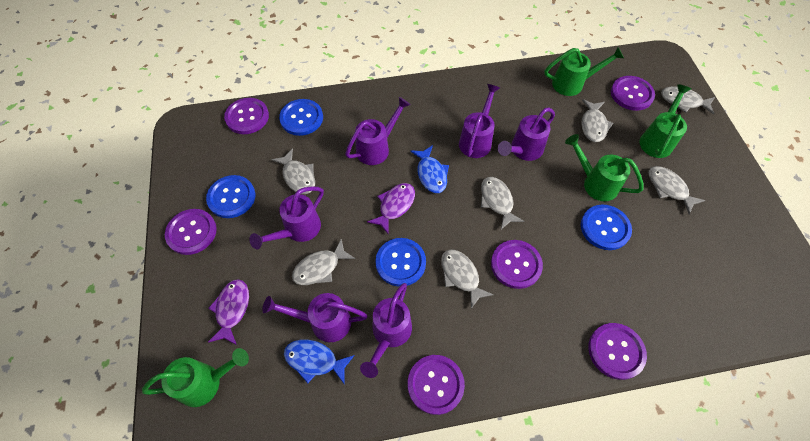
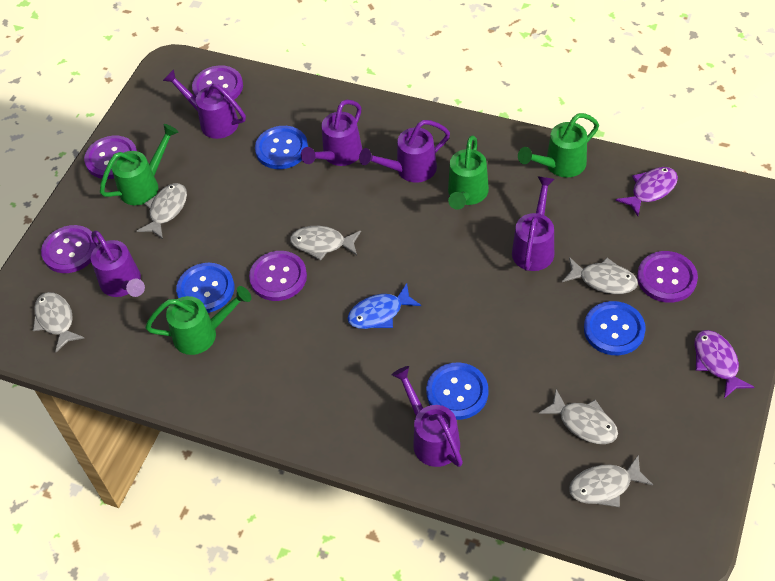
blue fish: [284,339,355,385] [410,145,449,193] = 2 -> [347,283,421,329] = 1
grey fish: [272,148,315,194] [292,239,355,285] [441,249,494,309] [481,177,524,229] [581,99,613,142] [649,166,706,214] [661,86,715,115] = 7 -> [33,292,84,352] [137,183,187,239] [290,226,361,261] [539,389,618,444] [562,257,638,294] [569,455,653,507] = 6
purple button: [165,209,217,255] [224,98,269,134] [408,355,465,415] [491,240,543,289] [588,323,647,380] [611,76,655,111] = 6 -> [41,225,96,273] [84,136,137,179] [192,65,243,100] [249,251,307,301] [637,251,698,303] = 5

